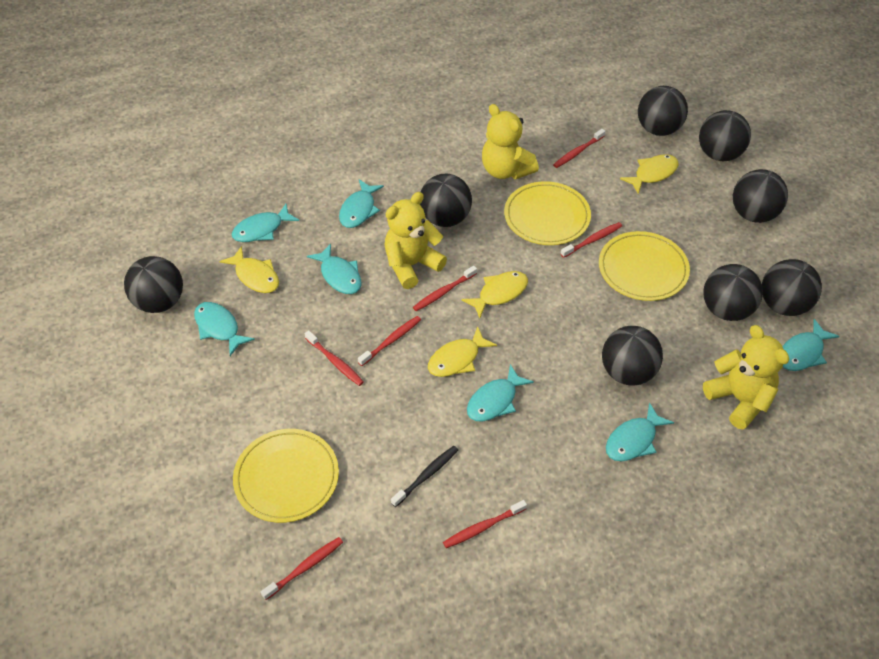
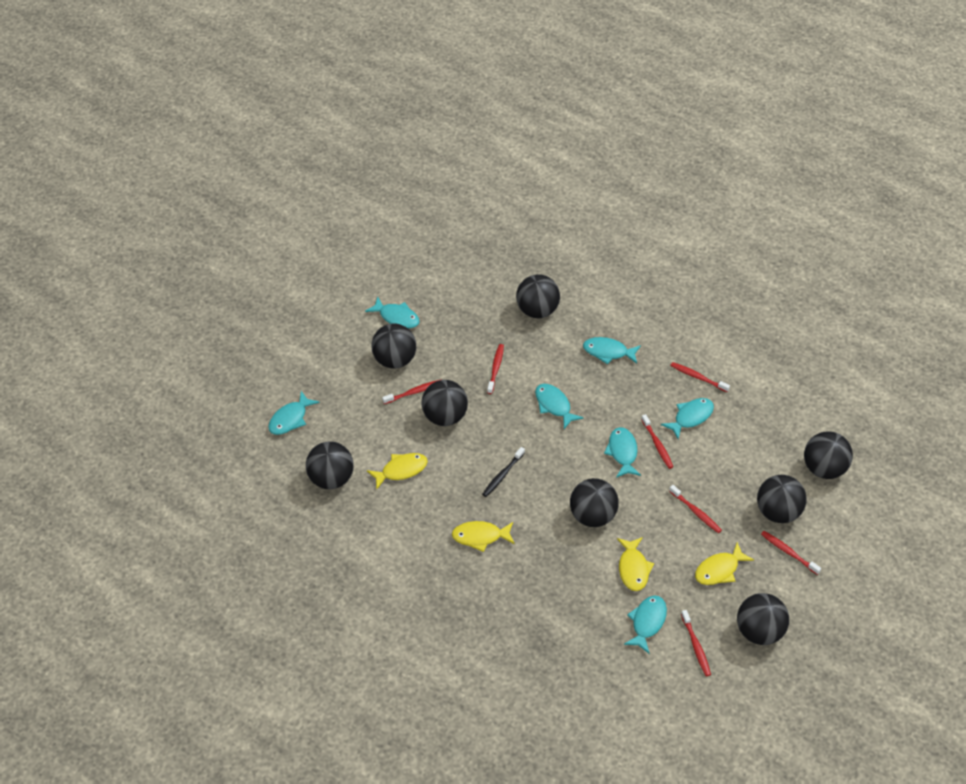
yellow plate: [233,429,339,523] [504,181,591,245] [599,231,690,301] = 3 -> none = 0
yellow teddy bear: [384,192,447,289] [482,104,539,179] [703,325,789,429] = 3 -> none = 0

